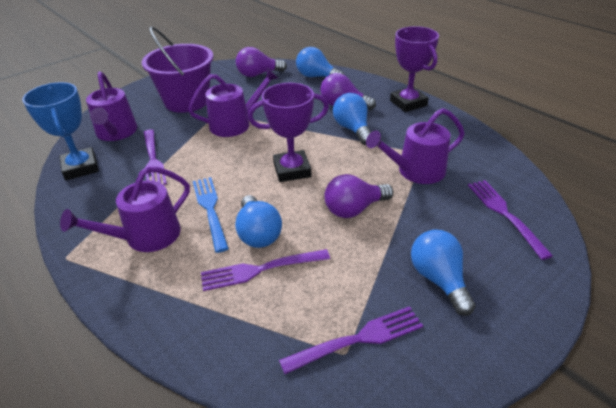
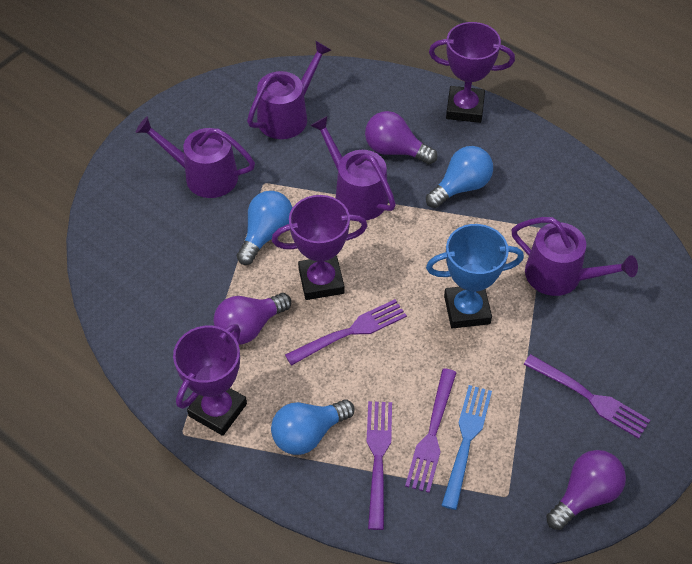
blue light bulb: [235,195,282,248] [296,47,344,77] [333,93,371,145] [411,230,476,316] = 4 -> [237,191,293,265] [271,400,354,455] [426,146,493,208] = 3
purple bucket: [142,27,214,113] = 1 -> none = 0
purple trophy: [248,83,329,182] [390,26,439,112] = 2 -> [173,324,247,436] [272,195,367,300] [429,22,515,123] = 3

